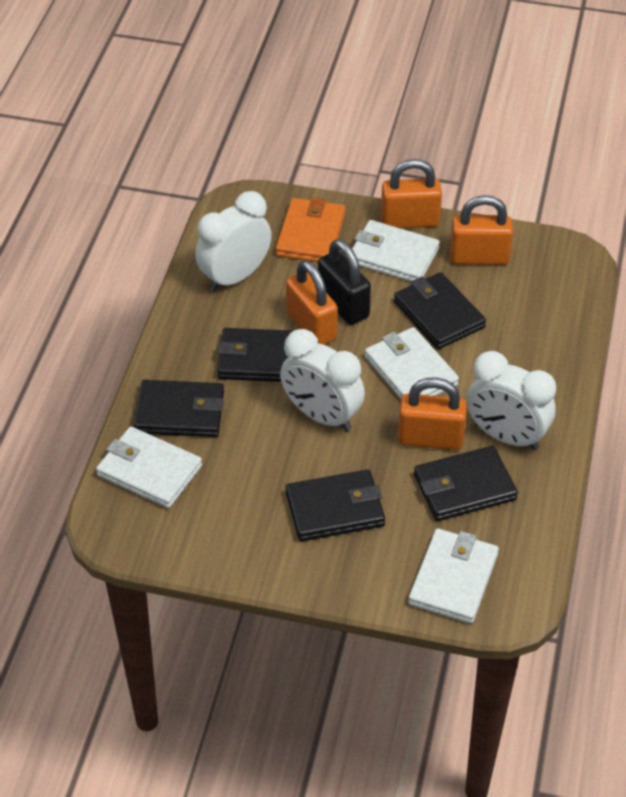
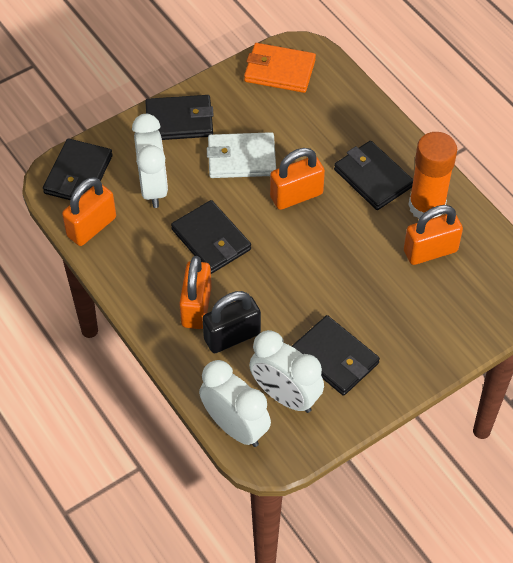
orange glue stick: none = 0 -> [408,132,457,218] = 1
white wallet: [96,427,202,508] [352,220,440,282] [365,327,459,399] [408,528,499,624] = 4 -> [207,132,276,178] = 1

